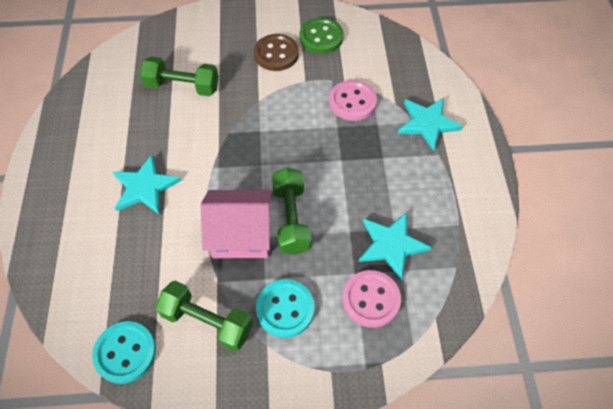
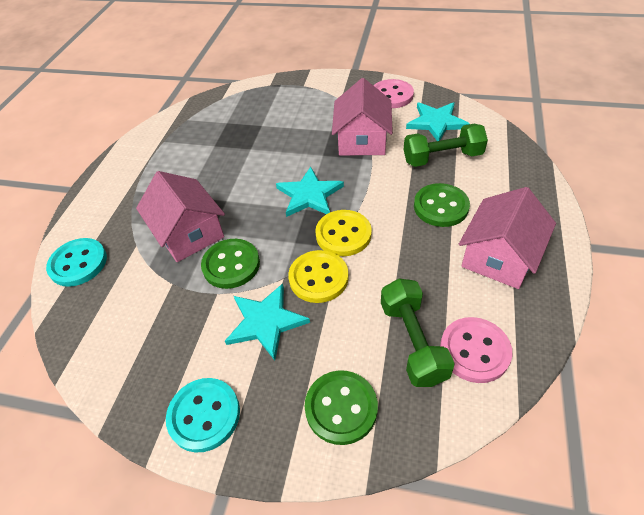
brown button: [254,34,299,71] = 1 -> none = 0
green button: [300,18,343,54] = 1 -> [201,239,260,289] [305,370,378,445] [414,183,470,227] = 3
green dumbbell: [140,56,219,96] [155,281,253,352] [272,168,312,255] = 3 -> [381,279,455,387] [404,124,488,167] = 2
pink house: [200,190,272,258] = 1 -> [136,171,225,262] [332,78,393,155] [459,187,556,289] = 3
yellow button: none = 0 -> [288,250,349,303] [315,210,372,256] = 2

